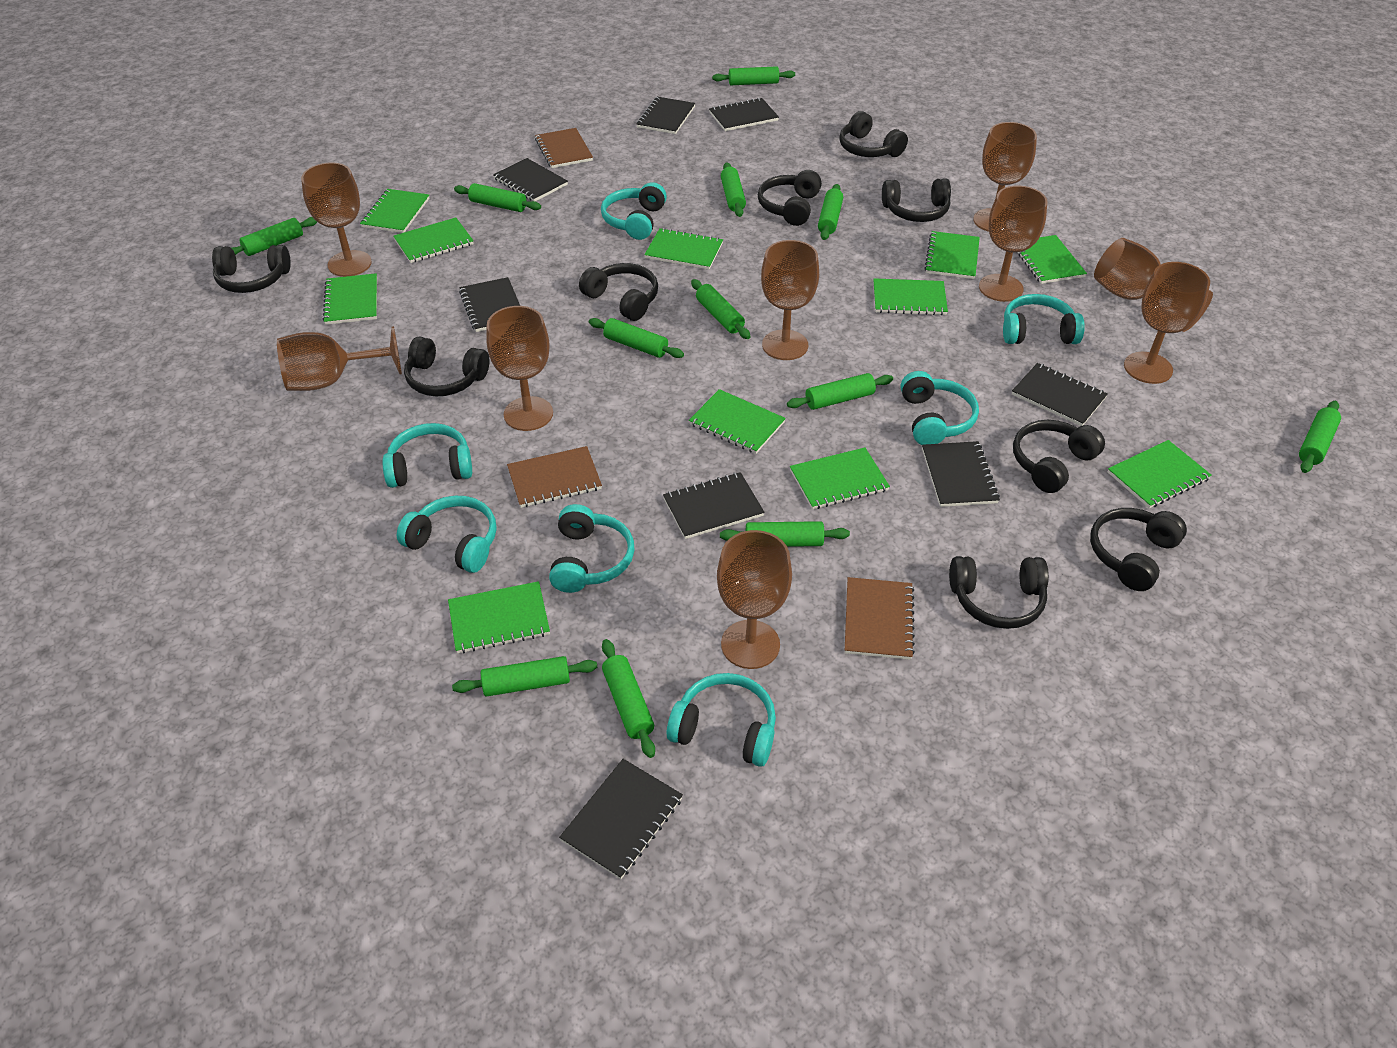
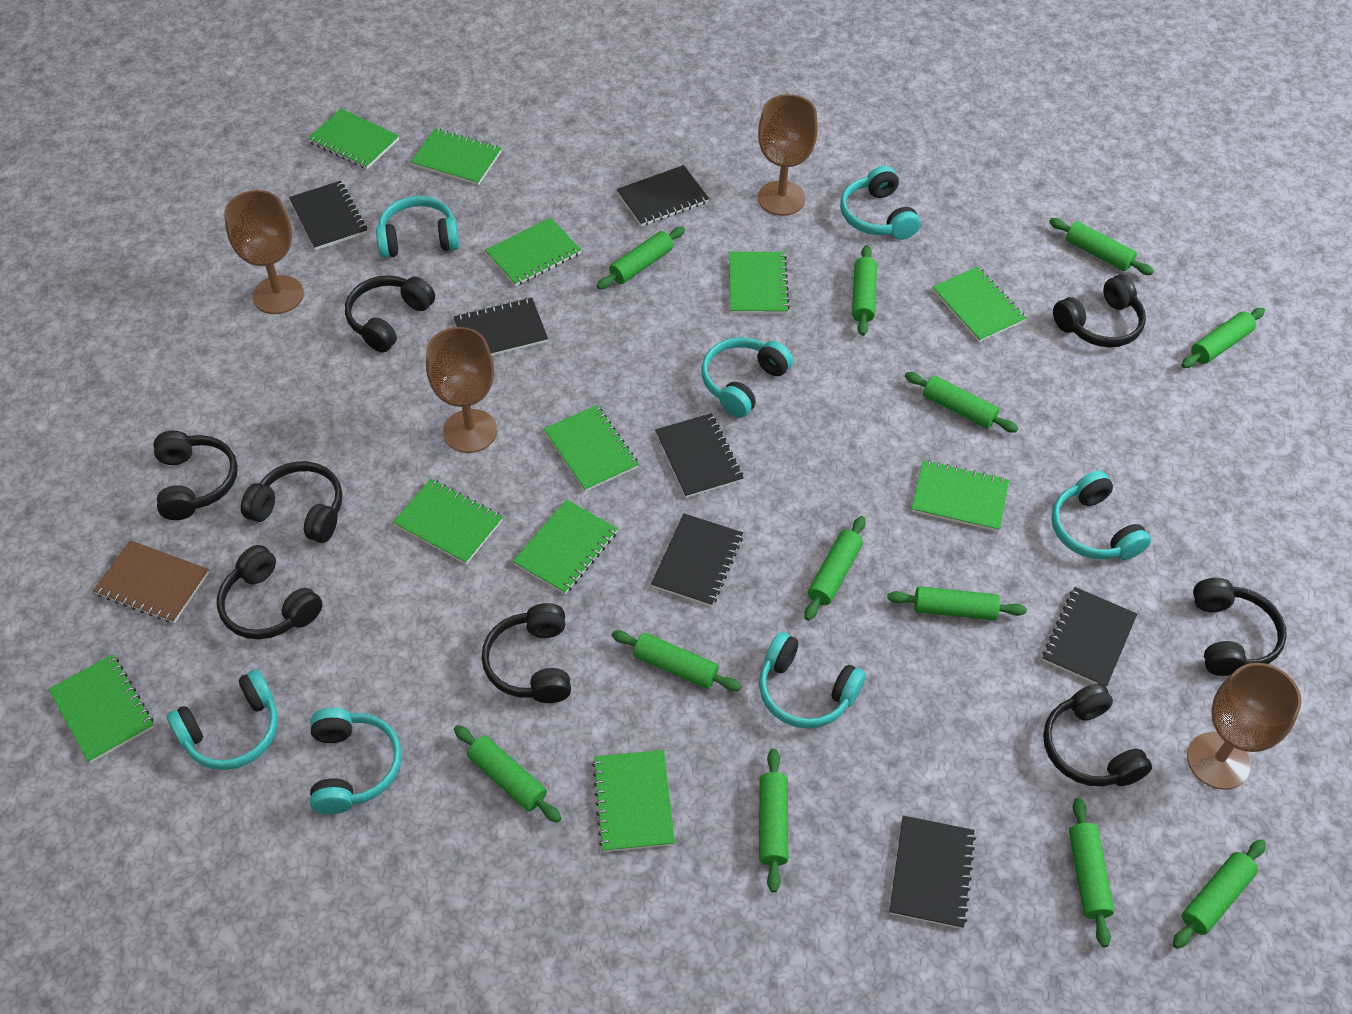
black headphones: [212,245,291,293] [404,337,490,396] [579,263,658,321] [758,170,822,226] [839,111,908,157] [882,178,951,222] [949,556,1049,629] [1013,420,1105,493] [1090,508,1187,591] = 9 -> [154,431,238,520] [217,545,323,639] [241,461,342,543] [345,275,435,353] [481,603,571,703] [1043,683,1152,786] [1053,275,1146,348] [1193,578,1287,676] = 8
black notebook: [459,277,520,332] [493,158,568,201] [559,759,683,879] [637,97,695,134] [663,472,765,539] [709,98,779,131] [922,441,1000,507] [1012,363,1108,426] = 8 -> [289,181,367,250] [454,298,548,356] [617,165,709,227] [651,513,743,607] [655,413,744,498] [889,816,976,929] [1042,587,1137,687] = 7
brown goblet: [277,326,402,391] [301,162,372,277] [486,306,553,431] [717,530,792,669] [761,240,819,360] [973,122,1037,232] [979,186,1047,302] [1094,238,1213,332] [1124,262,1210,384] = 9 -> [224,190,304,314] [426,327,497,453] [758,94,818,216] [1187,663,1301,790] = 4
brown notebook: [507,446,602,508] [535,128,593,168] [845,577,915,660] = 3 -> [93,540,209,623] = 1

